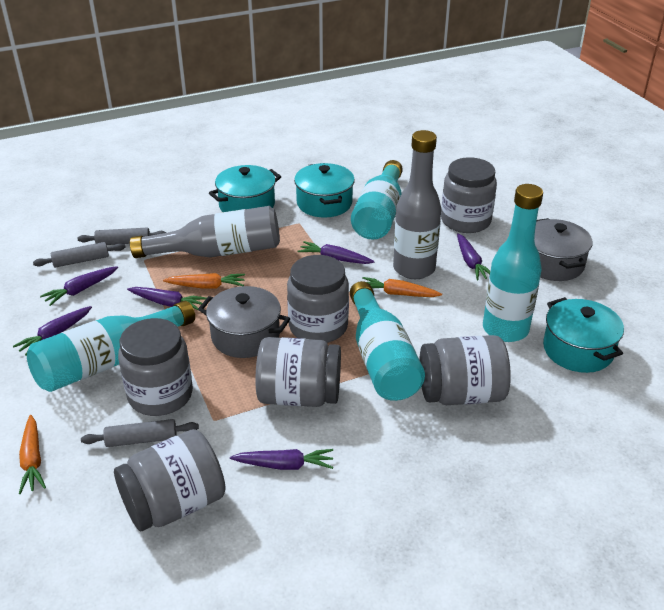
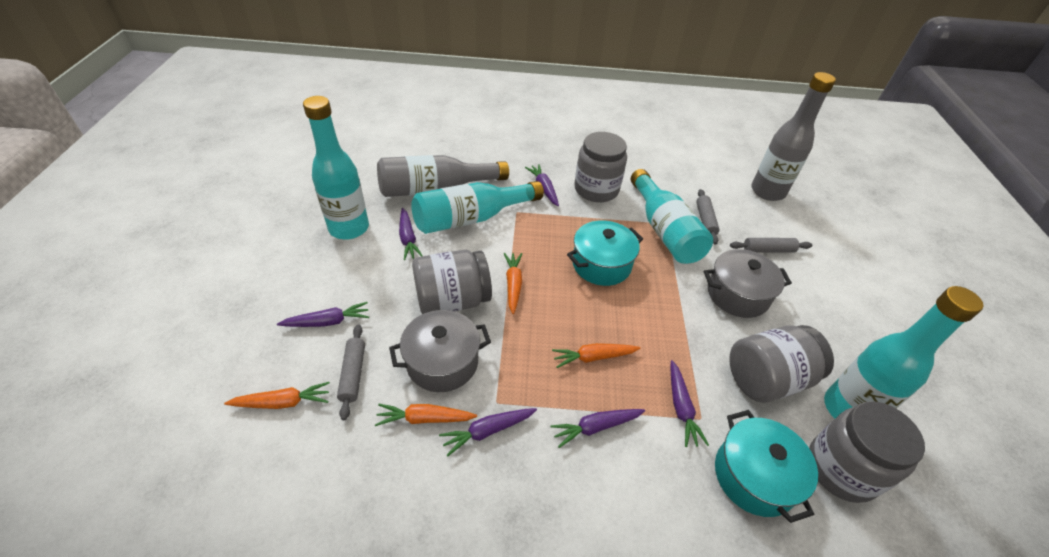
grey jar: [114,429,225,531] [118,318,193,416] [255,337,341,407] [287,255,349,343] [420,335,511,405] [441,157,497,233] = 6 -> [412,249,492,314] [574,132,627,202] [729,325,834,403] [809,401,925,503] = 4
orange carrot: [19,415,46,494] [163,273,245,289] [362,277,442,297] = 3 -> [224,382,330,409] [375,404,477,426] [504,253,522,314] [552,343,640,368] = 4
turquoise pot: [209,165,281,212] [294,163,355,218] [543,297,624,373] = 3 -> [567,220,643,286] [715,410,818,523] = 2

